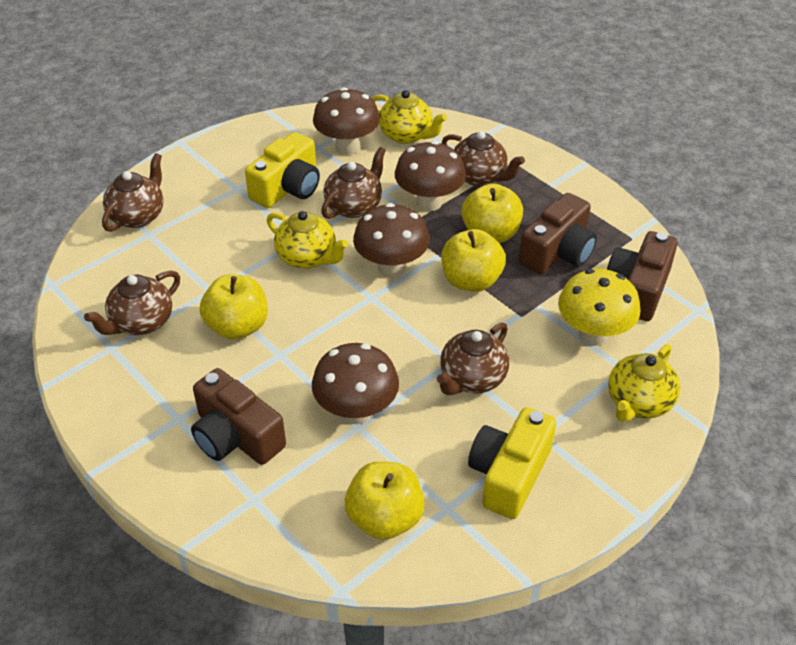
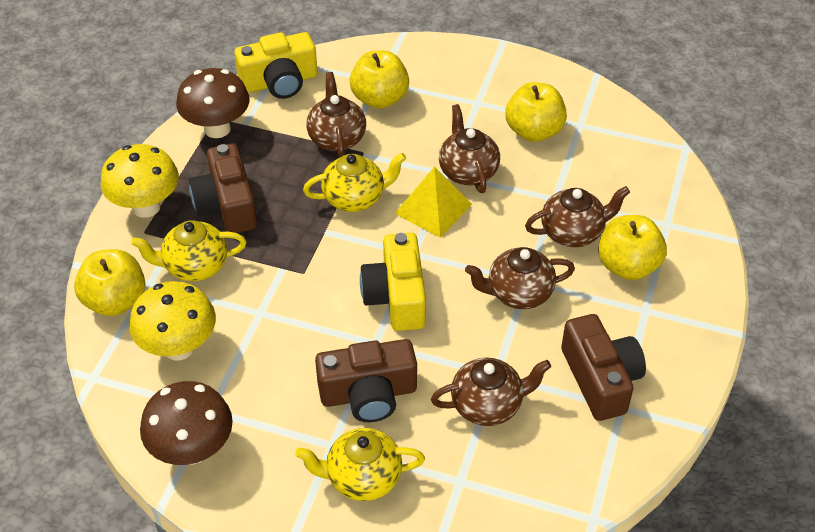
brown mushroom: [312,343,399,424] [313,87,380,155] [353,203,430,277] [395,141,466,211] = 4 -> [140,381,233,465] [176,68,250,138] = 2
yellow mushroom: [558,269,641,346] = 1 -> [100,144,179,218] [129,281,216,360] = 2
yellow pyramid: none = 0 -> [394,167,472,238] = 1

